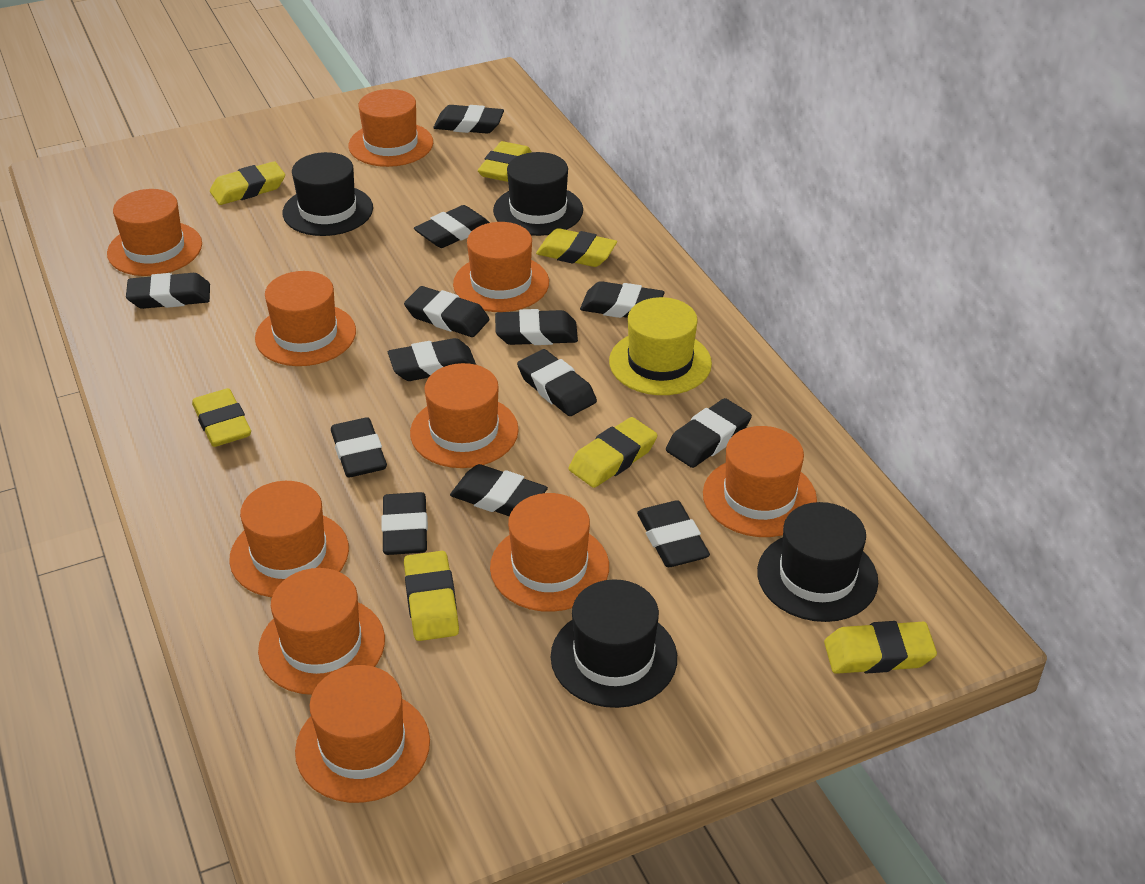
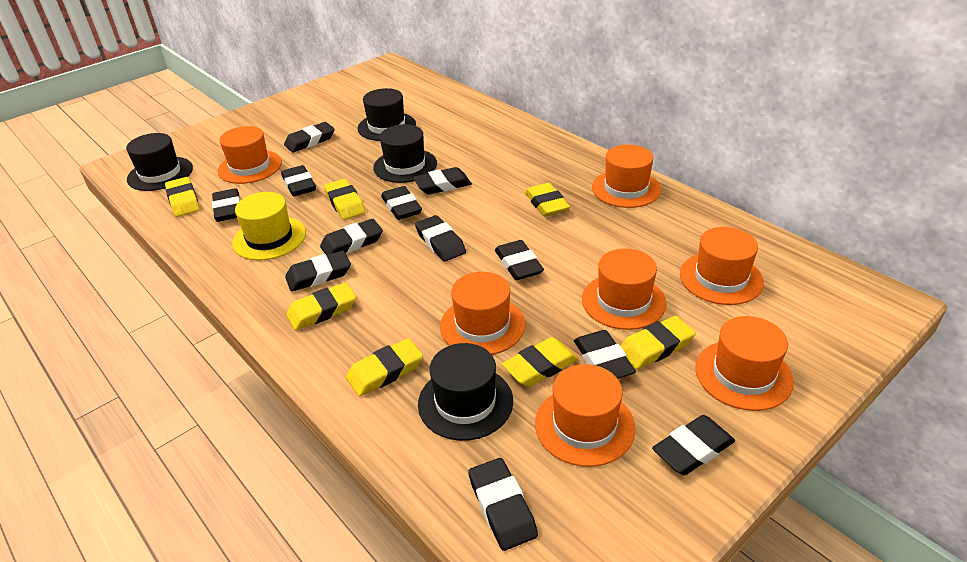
black eraser: [126,273,210,309] [331,417,387,477] [381,492,428,555] [388,338,476,381] [404,286,490,337] [414,205,490,248] [433,105,504,134] [450,464,548,516] [495,309,578,345] [517,349,597,416] [580,281,664,318] [637,501,710,567] [666,398,752,468] = 13 -> [212,188,241,222] [281,165,316,196] [284,122,335,152] [285,250,351,292] [320,219,383,255] [381,186,422,220] [413,167,472,195] [415,215,466,262] [468,458,538,551] [495,240,544,280] [574,330,636,379] [652,415,735,475] = 12
orange hat: [107,189,202,276] [229,481,349,597] [255,271,356,366] [258,568,385,695] [295,665,430,803] [349,89,433,167] [410,363,519,468] [453,222,549,312] [490,493,609,612] [703,426,817,537] = 10 -> [218,126,282,184] [440,272,525,355] [535,364,636,467] [582,248,666,330] [592,144,661,208] [680,227,764,305] [695,316,794,411] = 7

